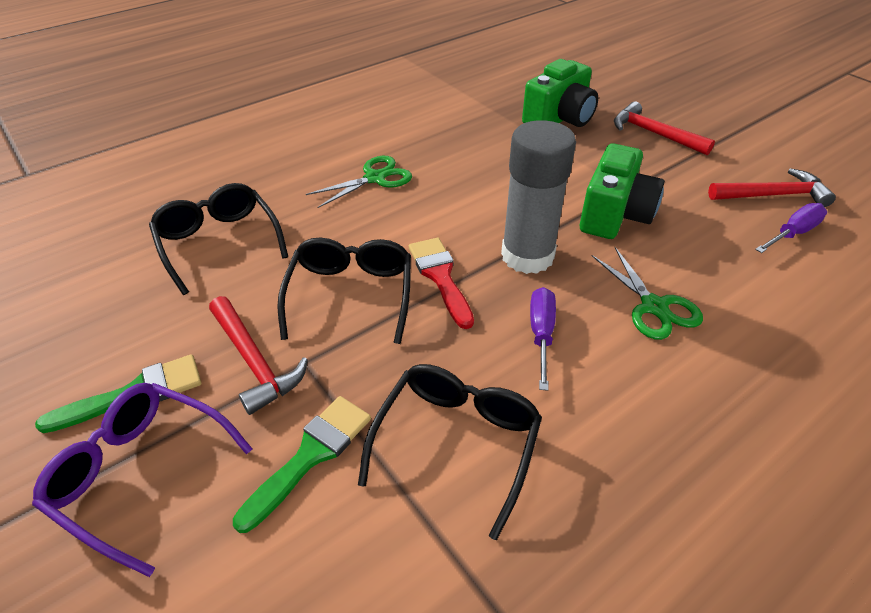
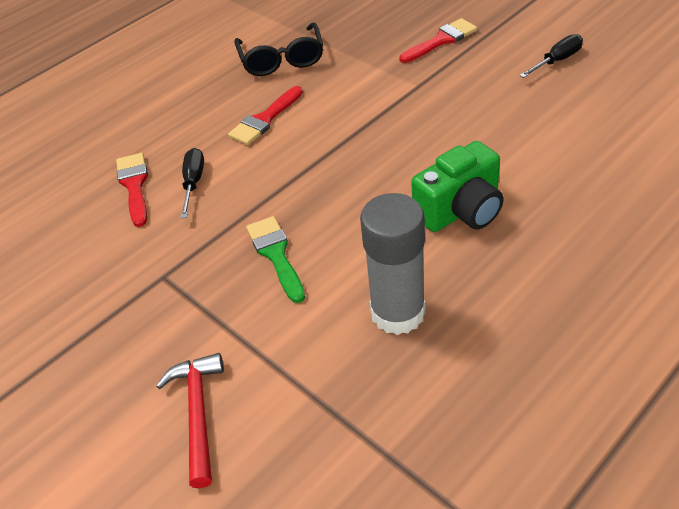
black glasses: [149,183,288,295] [277,237,411,344] [358,364,542,540] = 3 -> [234,22,323,76] = 1
black screwdriver: none = 0 -> [180,148,204,218] [519,34,583,78] = 2
green brush: [35,354,201,433] [233,396,371,533] = 2 -> [246,216,305,303] = 1
green camera: [522,59,598,127] [580,143,665,239] = 2 -> [411,141,504,232] = 1
green scissors: [306,156,412,208] [592,247,703,340] = 2 -> none = 0
purple glasses: [32,383,252,577] = 1 -> none = 0
purple screwdriver: [530,287,556,391] [755,203,827,253] = 2 -> none = 0
red brush: [409,238,474,329] = 1 -> [116,153,148,227] [228,86,303,145] [399,18,477,63] = 3
red hammer: [209,296,308,415] [614,101,715,155] [708,168,836,207] = 3 -> [156,353,224,488] = 1

